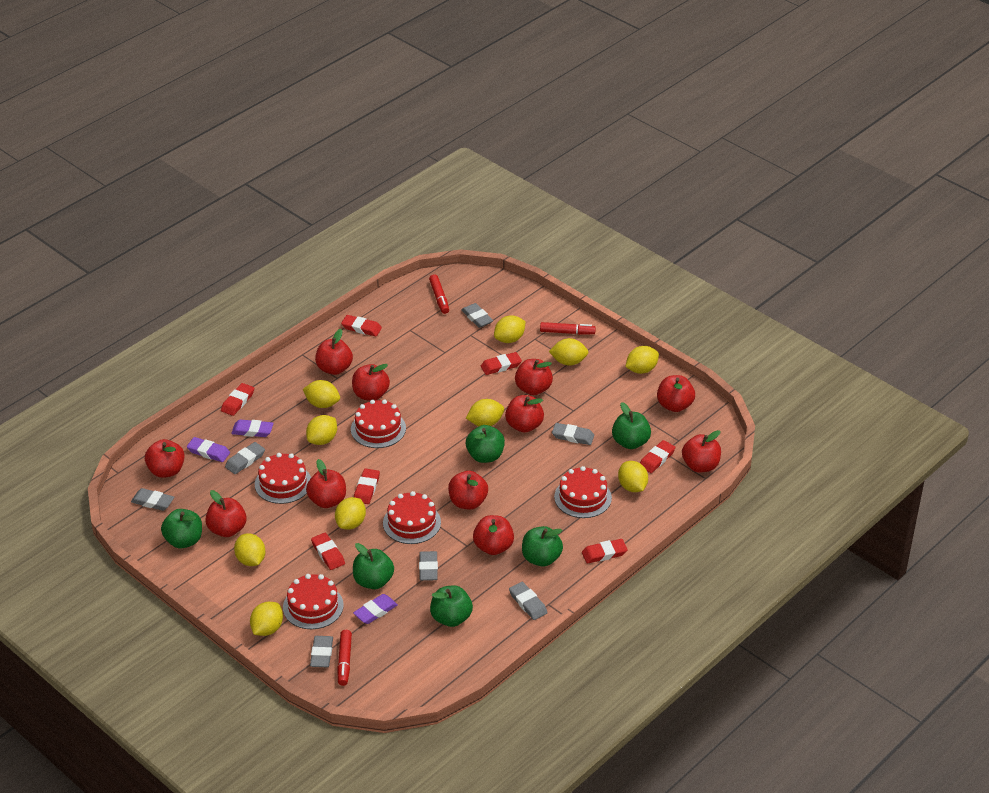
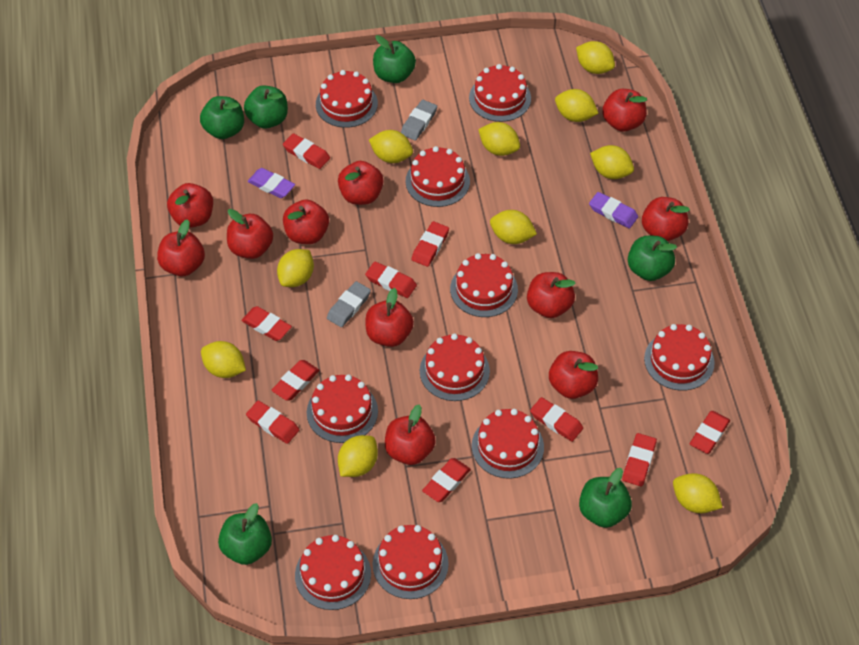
grey eraser: [131,488,174,511] [225,442,265,474] [310,636,333,667] [419,551,438,581] [461,303,493,328] [509,582,548,620] [552,423,594,445] = 7 -> [327,281,371,327] [401,100,437,141] = 2
purple eraser: [187,437,230,462] [231,419,273,437] [353,594,398,624] = 3 -> [248,168,295,198] [589,192,638,228] = 2
red cake: [255,453,311,504] [283,574,344,629] [351,399,406,448] [383,491,441,544] [554,466,612,518] = 5 -> [295,535,371,610] [307,374,378,443] [316,70,378,128] [372,525,449,599] [406,146,470,207] [420,333,490,401] [450,253,518,317] [469,64,531,122] [472,409,544,479] [644,324,715,391] = 10
red eraser: [221,383,254,416] [311,533,345,570] [341,315,382,337] [354,468,380,504] [481,352,522,375] [582,539,628,563] [640,440,675,473] = 7 -> [241,306,292,341] [246,400,299,444] [271,360,319,401] [283,133,330,169] [365,261,417,298] [412,221,449,267] [422,458,471,502] [530,397,583,442] [622,433,657,486] [690,411,730,454] = 10
red marker: [337,630,352,686] [429,274,449,314] [540,322,596,335] = 3 -> none = 0

